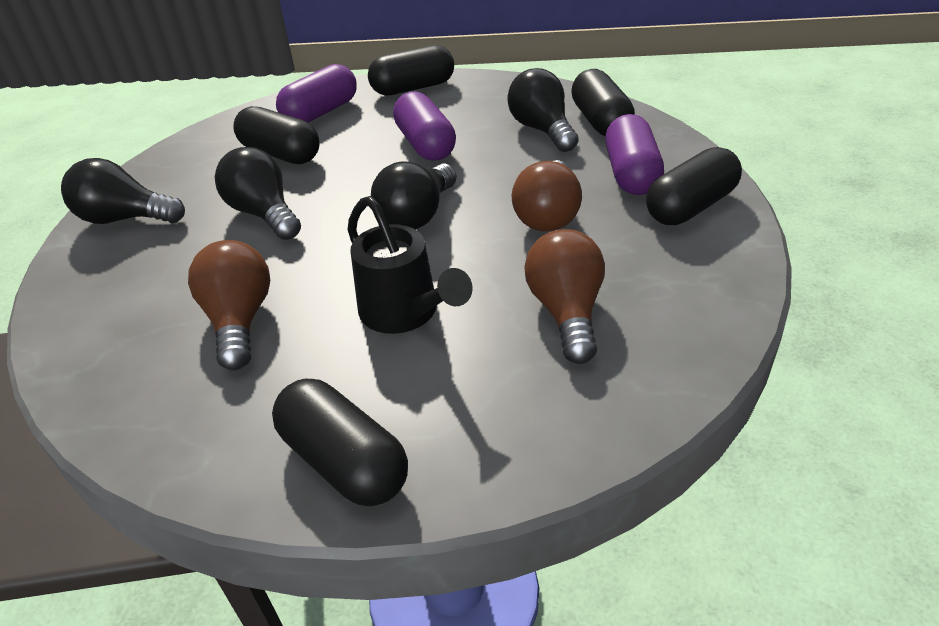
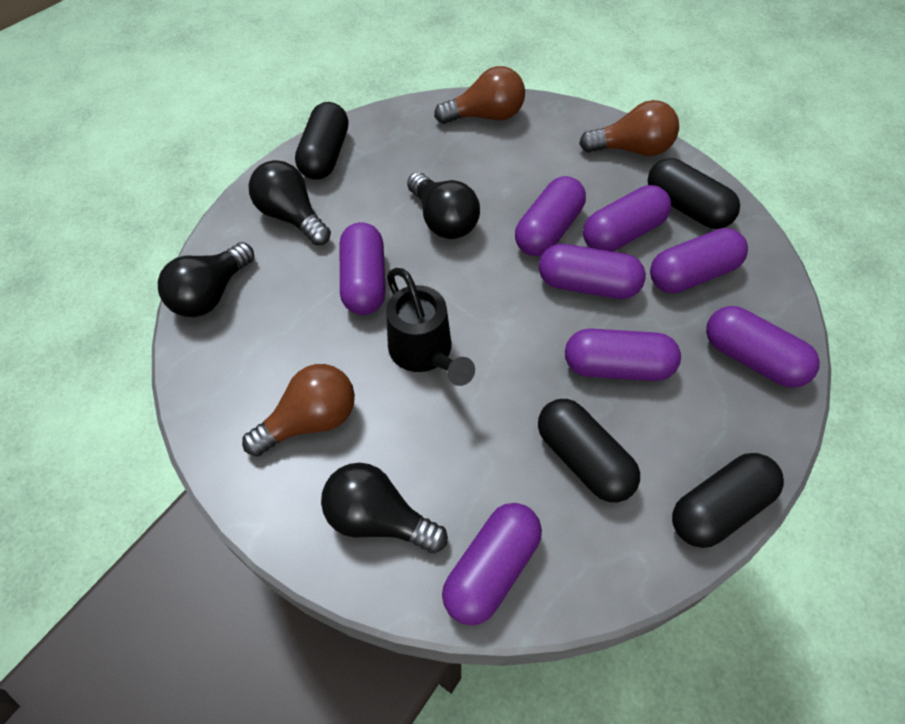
black capsule: [233,106,320,164] [272,378,408,506] [368,45,454,96] [571,69,635,136] [646,147,742,225] = 5 -> [295,102,349,180] [538,399,640,503] [648,158,740,229] [672,453,784,548] = 4
purple capsule: [276,64,357,123] [393,91,456,161] [605,114,664,195] = 3 -> [340,222,386,315] [442,503,542,625] [515,176,586,256] [539,244,646,299] [565,329,681,381] [583,185,671,252] [650,228,748,293] [706,306,820,388] = 8

